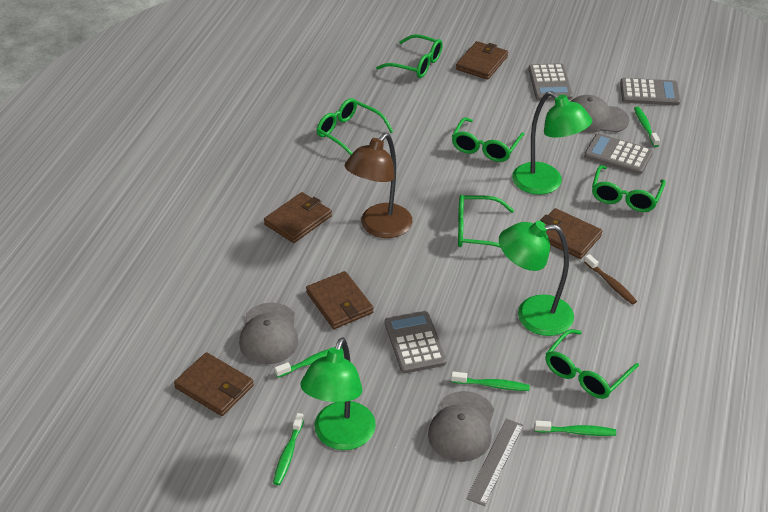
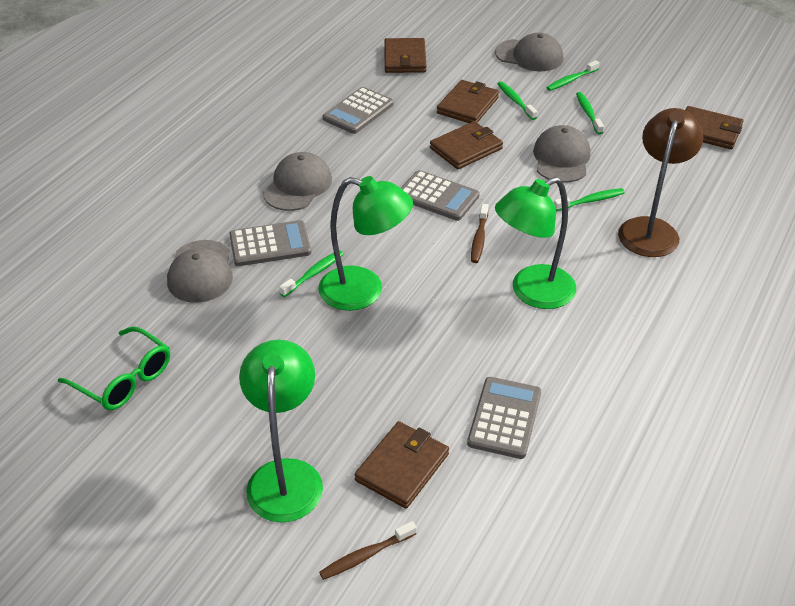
brown toothbrush: [584,254,637,304] = 1 -> [319,521,417,580] [471,204,489,263] = 2
green glasses: [317,98,393,155] [376,34,443,78] [452,117,525,162] [458,195,514,248] [545,329,639,399] [592,165,666,212] = 6 -> [58,326,170,410] = 1
grey cap: [239,303,299,365] [428,391,494,462] [571,95,629,133] = 3 -> [167,240,233,303] [263,152,332,211] [495,32,563,71] [533,125,591,183] = 4
grey ruler: [466,419,524,506] = 1 -> none = 0

